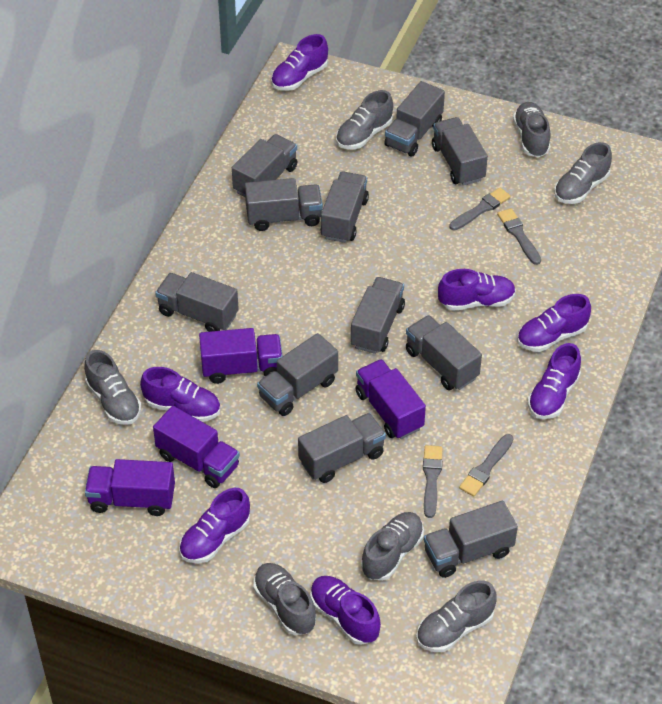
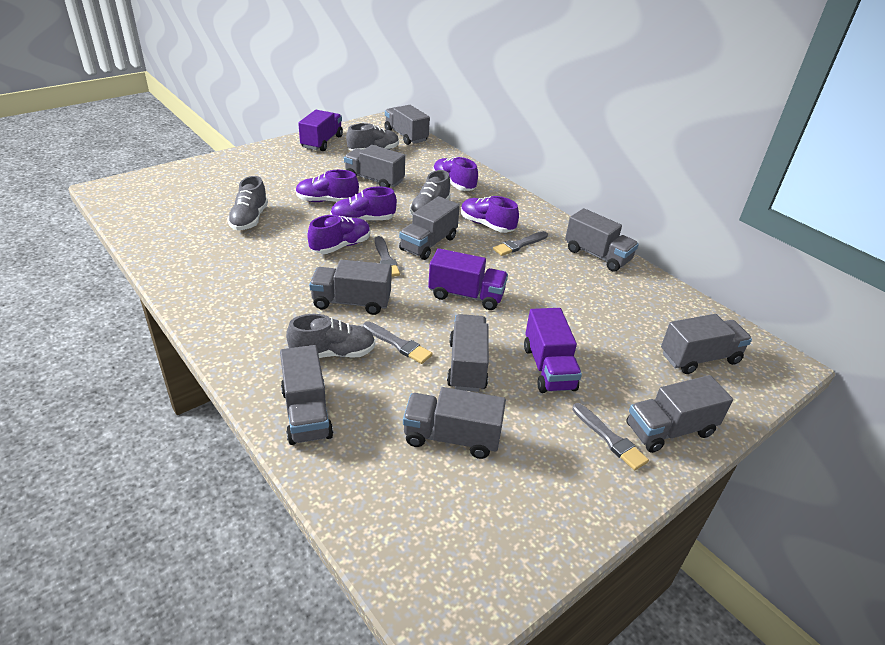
grey shoe: [84,350,142,425] [253,563,316,635] [336,90,393,150] [361,512,424,581] [416,580,497,652] [513,102,551,157] [554,142,612,204] = 7 -> [227,176,268,230] [286,314,375,358] [346,123,399,151] [410,170,451,216] = 4
grey truck: [155,272,239,332] [232,134,298,197] [245,178,323,231] [257,333,338,416] [298,413,386,483] [321,172,369,243] [351,277,405,354] [384,81,445,157] [406,315,482,390] [424,501,518,578] [432,117,488,186] = 11 -> [280,345,333,445] [309,259,392,315] [344,145,405,188] [385,105,430,145] [399,196,460,260] [403,387,506,459] [447,314,489,392] [565,208,639,272] [626,375,733,453] [661,314,752,374] = 10
purple shoe: [140,367,220,422] [179,488,250,563] [271,34,328,91] [310,576,381,645] [438,269,516,311] [517,294,591,352] [528,343,581,419] = 7 -> [296,170,359,202] [307,215,371,254] [330,187,397,220] [433,157,478,191] [461,196,519,233] = 5
purple truck: [85,459,175,516] [153,406,240,488] [199,328,283,384] [356,359,426,439] = 4 -> [298,110,343,151] [428,248,508,310] [524,308,582,393] = 3

